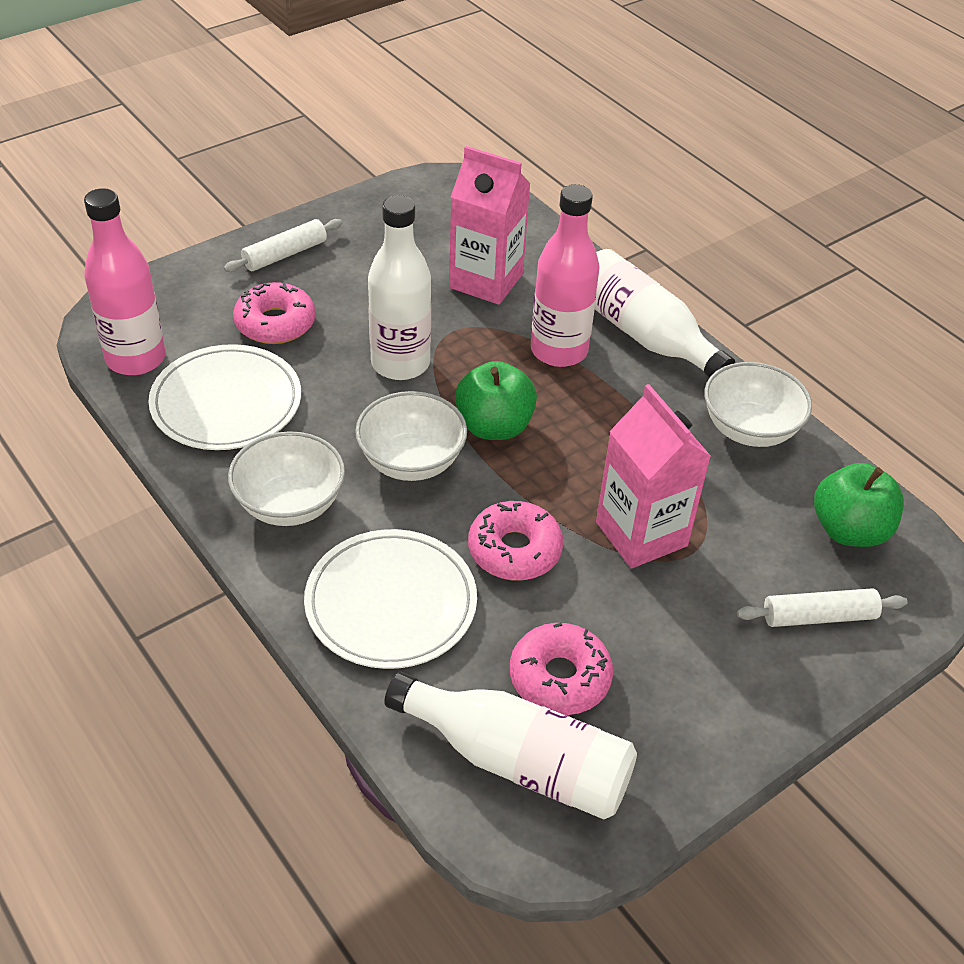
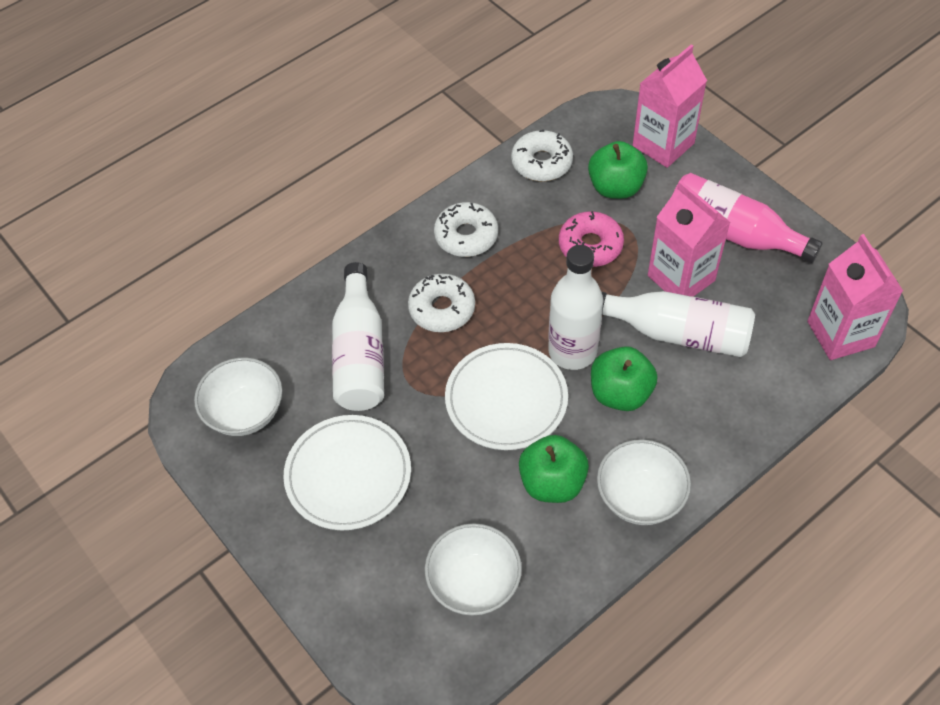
green apple: [455,361,537,440] [814,463,904,547] = 2 -> [519,435,589,503] [588,141,648,199] [591,346,658,411] = 3
pink bottle: [84,188,166,375] [531,184,600,367] = 2 -> [673,173,823,263] = 1
pink carton: [449,146,531,305] [596,384,711,569] = 2 -> [633,45,707,168] [648,181,730,297] [807,234,903,360] = 3
pink donut: [233,282,315,344] [468,501,564,581] [510,623,613,715] = 3 -> [559,211,624,267] = 1
white donut: none = 0 -> [408,273,475,332] [434,202,498,257] [511,130,573,182] = 3
white rolling pin: [224,219,342,272] [737,588,907,627] = 2 -> none = 0

